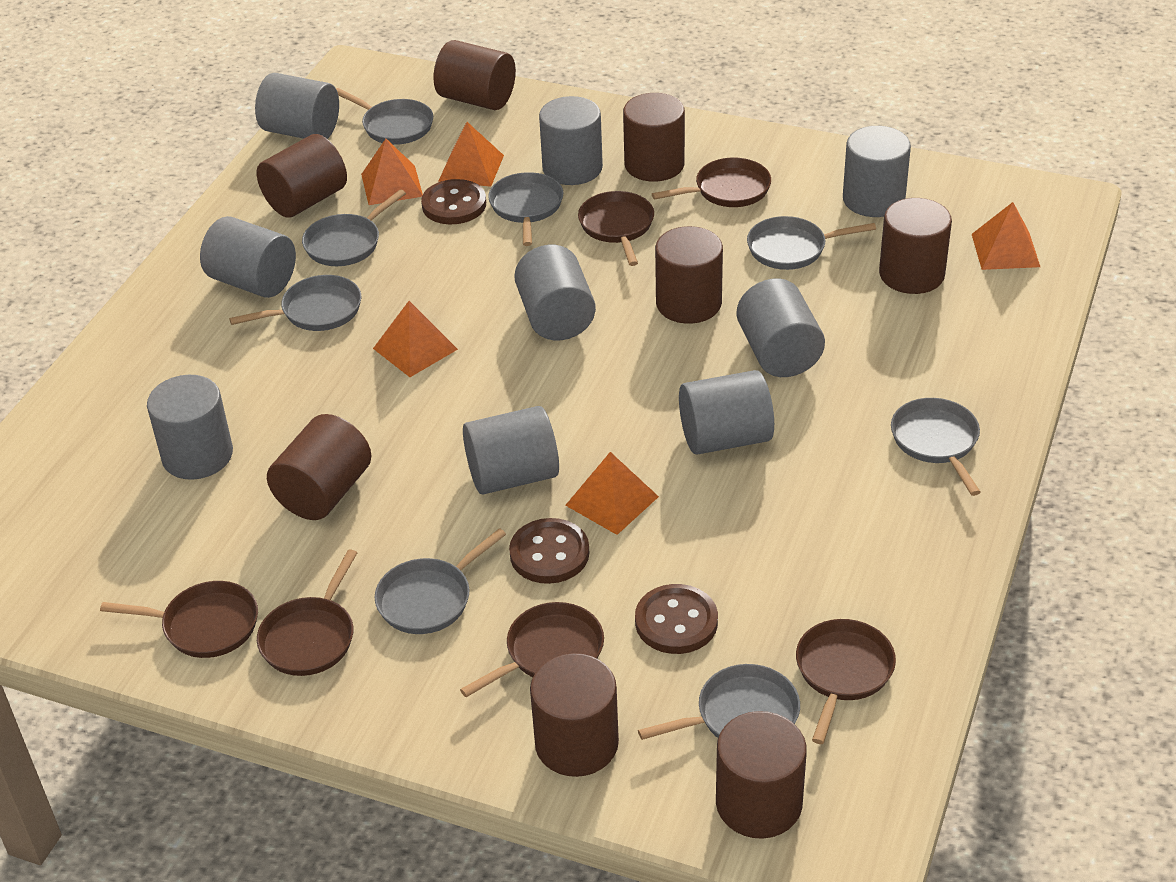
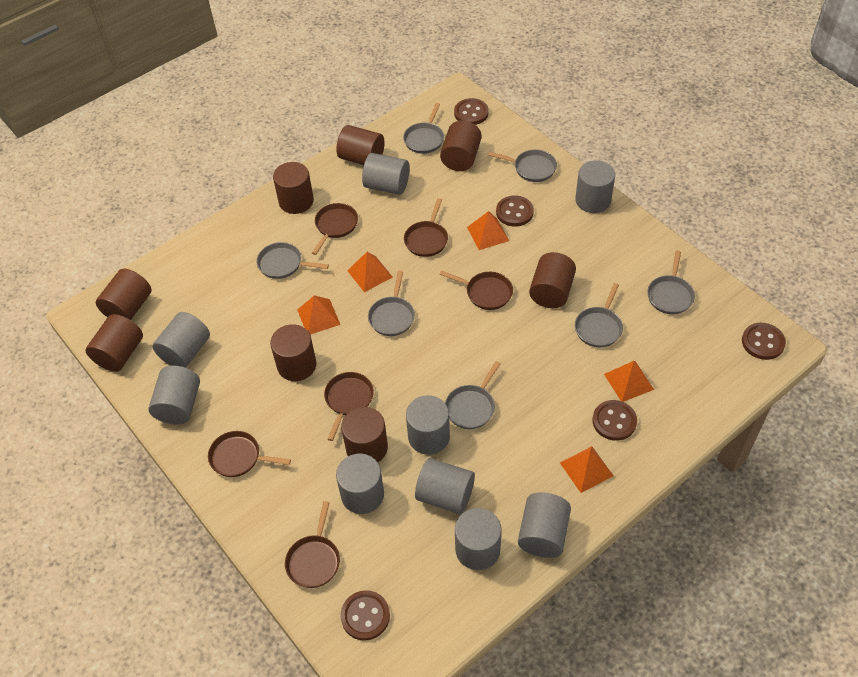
brown button: [421,179,486,224] [509,518,589,584] [635,584,718,654] = 3 -> [340,590,390,641] [454,98,489,125] [496,196,534,227] [592,400,637,441] [742,323,786,360] = 5
grey pan: [229,275,361,331] [302,189,406,266] [336,88,433,145] [374,528,506,634] [488,172,564,246] [638,664,800,740] [747,216,876,270] [891,398,981,496] = 8 -> [256,242,329,279] [368,271,415,336] [403,103,444,154] [445,361,501,429] [488,150,557,182] [575,283,623,347] [647,251,695,314] = 7

